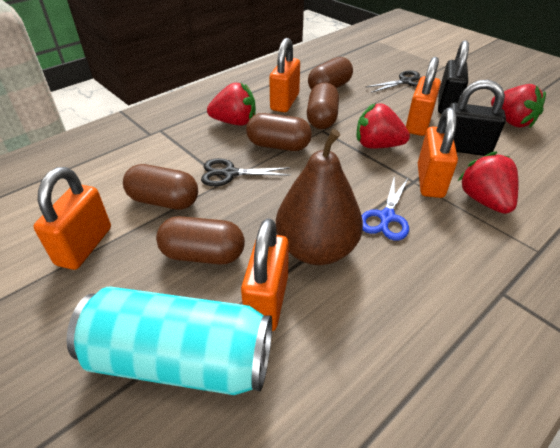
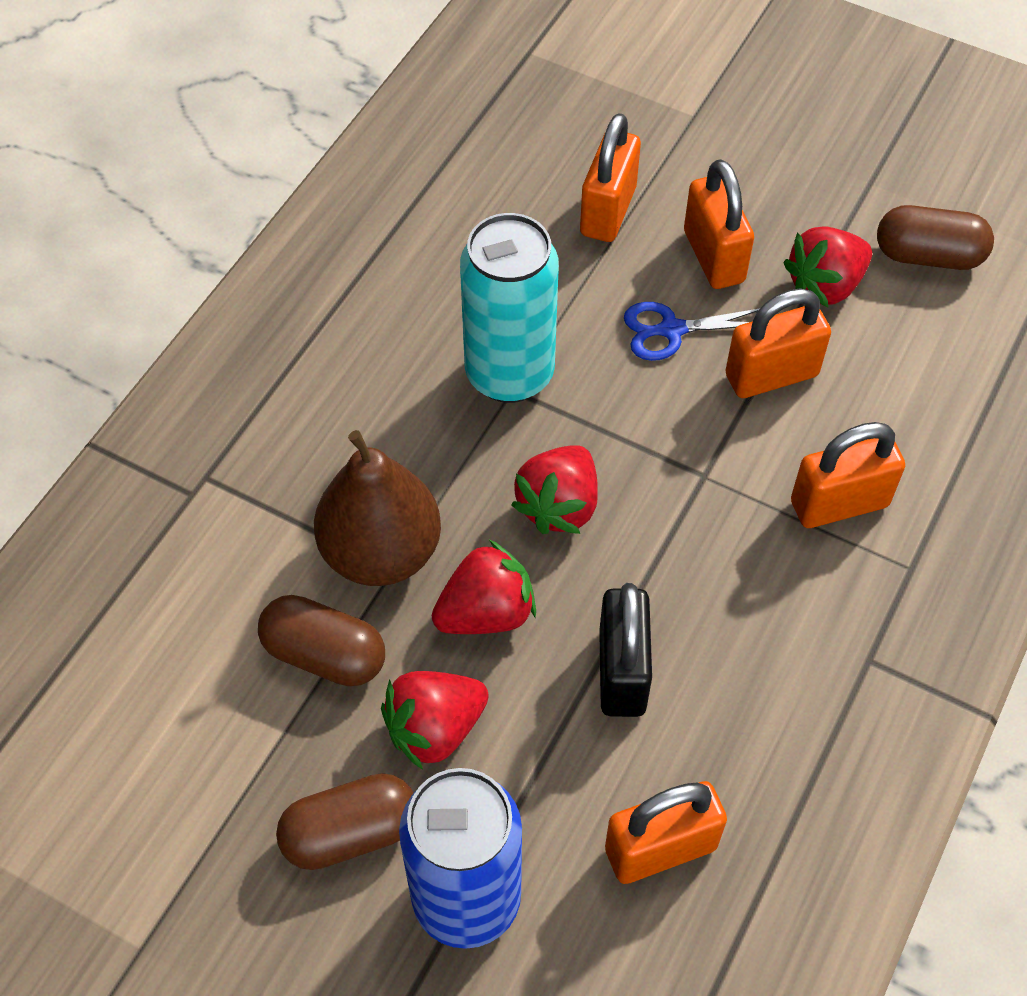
black padlock: [438,40,469,114] [449,80,506,156] = 2 -> [599,583,652,717] = 1
black scissors: [201,158,291,186] [366,70,421,93] = 2 -> none = 0
blue can: none = 0 -> [399,768,522,949] = 1
brown capsule: [123,164,198,210] [156,216,245,265] [246,113,312,151] [307,83,339,129] [308,57,353,90] = 5 -> [258,595,385,686] [276,773,413,870] [877,205,994,270] = 3

